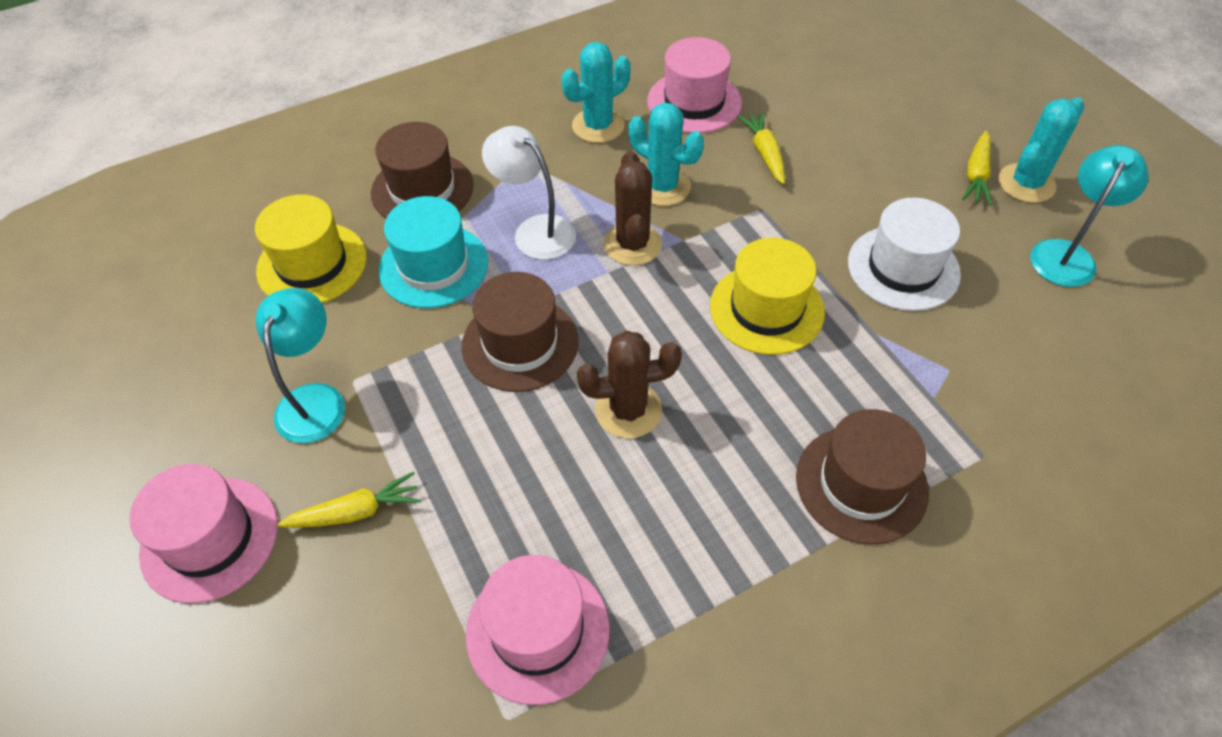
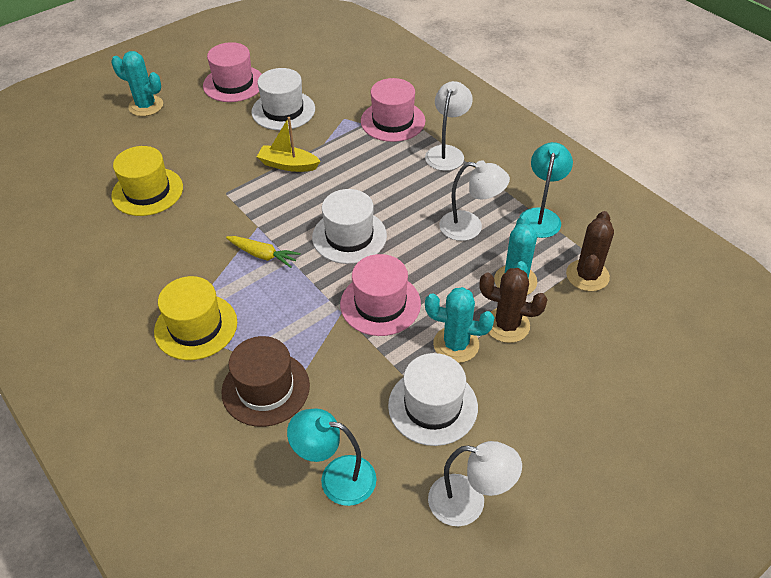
brown hat: [371,122,474,218] [462,272,579,392] [796,409,929,544] = 3 -> [221,336,310,427] = 1
turquoise hat: [378,196,488,308] = 1 -> none = 0
white hat: [848,197,961,311] = 1 -> [251,68,315,130] [312,189,387,264] [388,353,478,446] = 3
white lamp: [482,126,576,260] = 1 -> [425,81,473,171] [428,441,522,527] [439,160,510,241] = 3
yellow boat: none = 0 -> [257,117,320,172] = 1
yellow carrot: [277,472,421,528] [737,111,785,184] [962,131,992,206] = 3 -> [226,236,300,268] = 1

